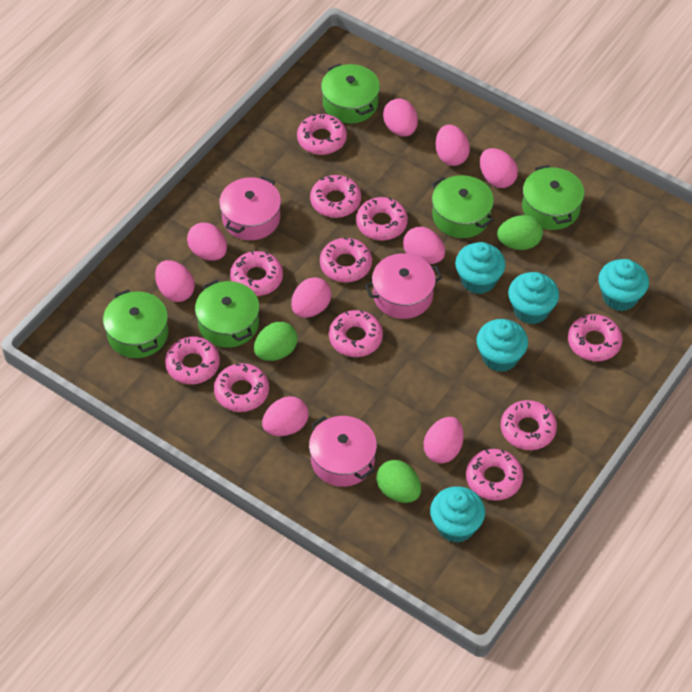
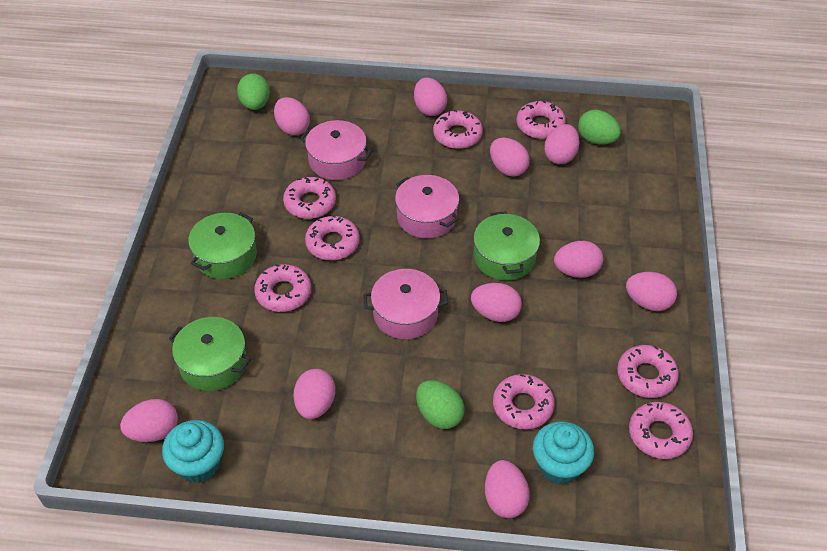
green pot: [103,289,168,358] [195,280,260,348] [321,63,380,123] [432,175,494,238] [522,165,584,230] = 5 -> [169,317,251,391] [188,212,257,279] [473,211,540,280] = 3
pink donut: [165,337,220,384] [214,363,269,412] [230,251,283,296] [297,114,347,155] [310,175,361,218] [320,237,372,282] [329,310,383,357] [356,197,408,240] [466,449,523,500] [501,400,557,450] [568,314,623,361] = 11 -> [254,264,311,312] [283,177,336,219] [305,215,360,260] [433,109,483,149] [493,374,555,430] [516,100,566,139] [617,345,679,398] [629,402,693,459] = 8
pink egg: [155,260,195,302] [187,222,227,261] [262,396,309,436] [291,277,332,318] [383,98,418,137] [403,227,445,264] [424,417,464,463] [435,125,470,166] [480,148,518,188] = 9 -> [120,399,178,442] [274,97,310,135] [293,369,335,419] [414,78,447,116] [471,283,522,322] [485,460,530,518] [490,138,530,177] [544,124,580,164] [554,241,603,278] [626,272,677,311] = 10
turquoise cupcake: [430,486,485,543] [455,242,506,294] [476,319,528,372] [508,272,559,324] [598,259,649,311] = 5 -> [162,420,224,483] [533,421,594,485] = 2

